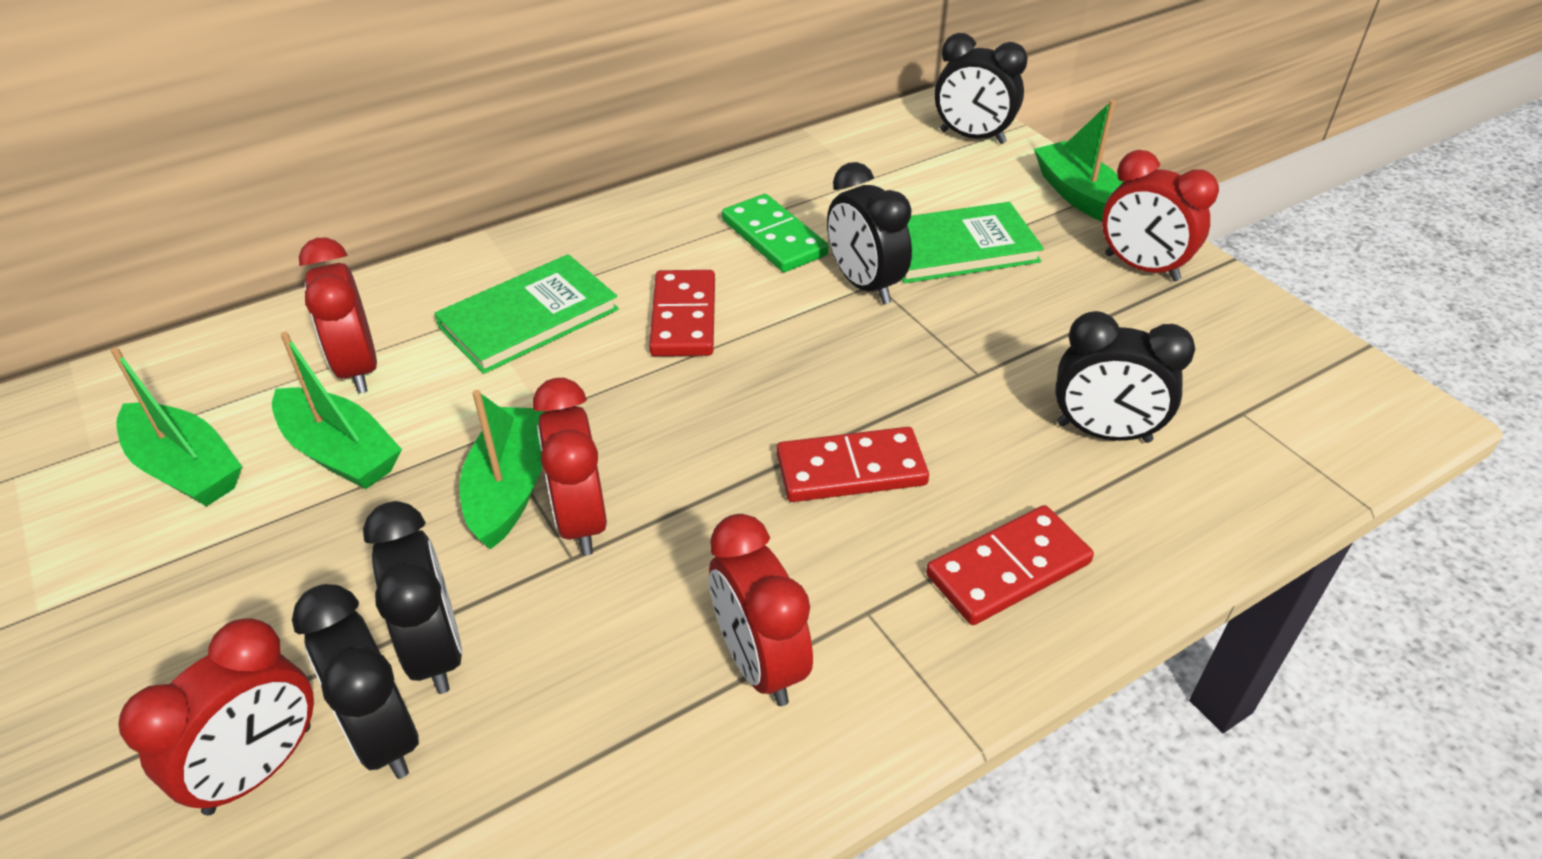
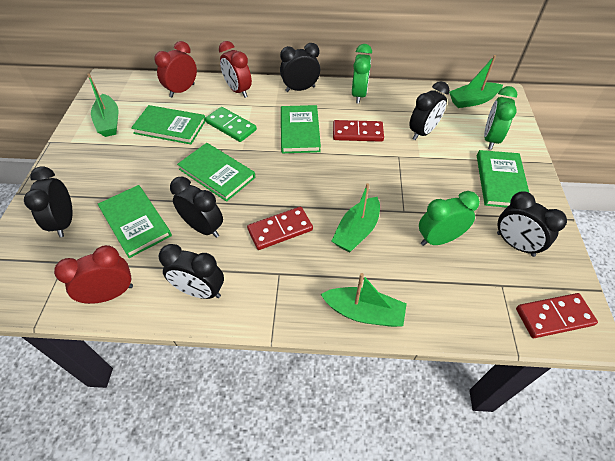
black clock: [292,584,419,779] [363,501,462,694] [827,162,912,304] [934,33,1028,144] [1055,311,1195,443] = 5 -> [24,166,72,238] [158,244,224,299] [170,177,223,238] [280,43,320,92] [409,81,450,140] [497,191,567,257] = 6
green book: [434,254,619,374] [902,202,1044,283] = 2 -> [98,185,172,258] [131,105,206,144] [177,143,255,202] [281,105,321,153] [477,150,529,208] = 5
green clock: none = 0 -> [352,44,372,104] [419,191,480,246] [484,86,517,150] = 3
red clock: [118,618,314,815] [299,238,377,393] [533,378,607,556] [709,514,813,706] [1102,150,1219,281] = 5 -> [54,245,133,304] [154,41,197,97] [219,41,252,98] = 3

